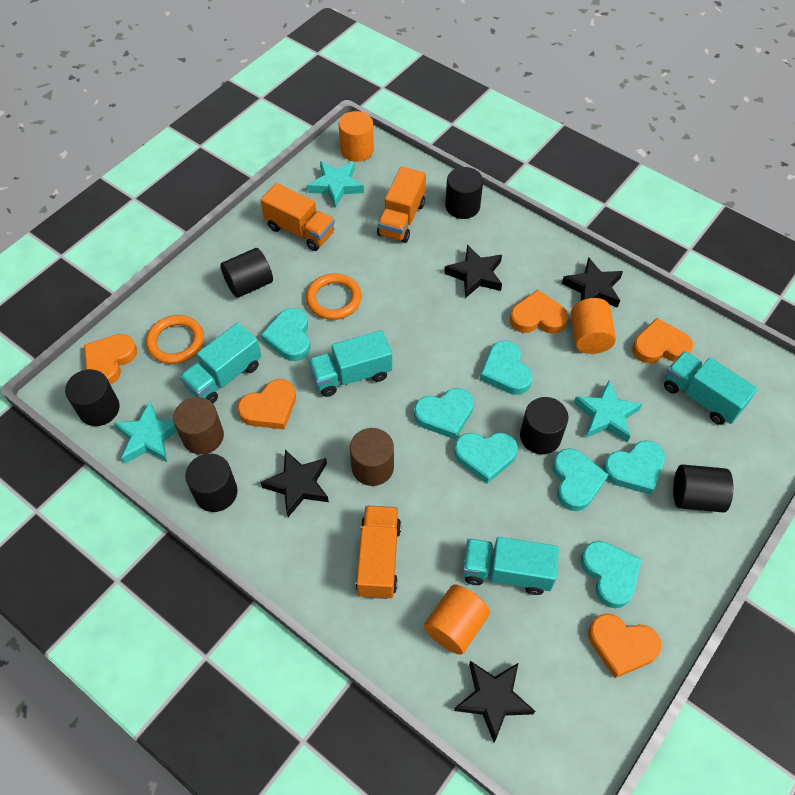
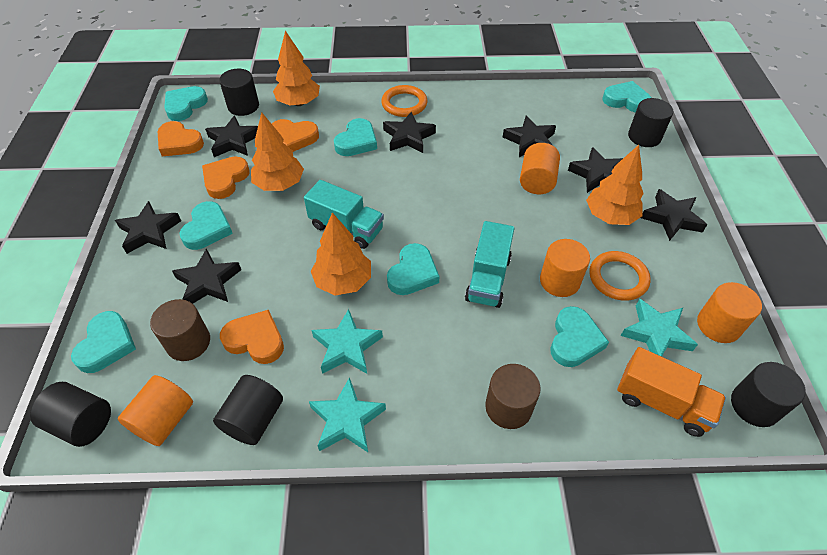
black cylinder: [65,369,120,426] [185,453,238,512] [220,248,273,298] [445,167,483,219] [520,397,568,454] [673,465,733,513] = 6 -> [30,382,111,447] [213,375,283,445] [219,69,259,116] [628,98,673,147] [731,362,806,427] = 5
black star: [260,450,329,517] [444,245,502,298] [454,661,535,743] [562,257,623,308] = 4 -> [115,201,181,254] [172,249,241,304] [205,115,258,157] [383,112,436,153] [503,115,556,157] [568,147,623,193] [641,189,707,241] = 7
orange cylinder: [339,111,374,162] [424,584,490,655] [571,298,616,354] = 3 -> [118,375,193,446] [520,143,560,194] [540,239,590,297] [697,282,762,343] = 4
orange heart: [84,334,137,385] [238,379,296,430] [510,290,568,334] [588,613,661,678] [632,318,693,364] = 5 -> [158,121,204,156] [202,156,249,199] [220,310,284,364] [272,119,319,152] = 4
orange tree: none = 0 -> [251,112,304,191] [273,31,320,106] [311,212,371,296] [586,145,644,225] = 4
orange truck: [260,183,335,251] [356,505,401,599] [377,167,426,243] = 3 -> [617,347,726,437] = 1
turquoise truck: [180,323,261,403] [308,330,392,397] [463,537,559,595] [664,351,758,425] = 4 -> [304,180,384,249] [465,221,515,308] = 2

